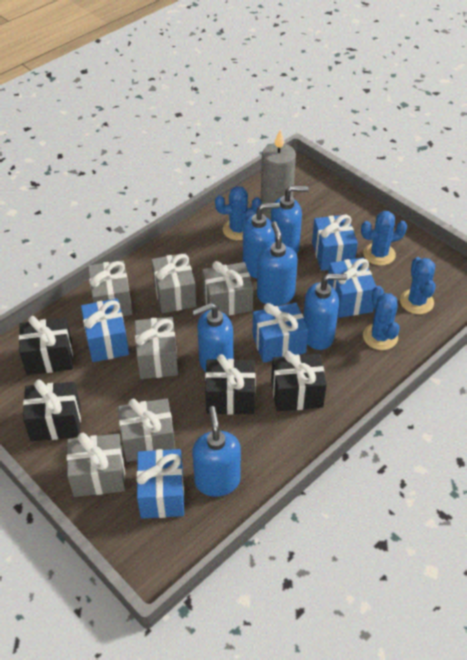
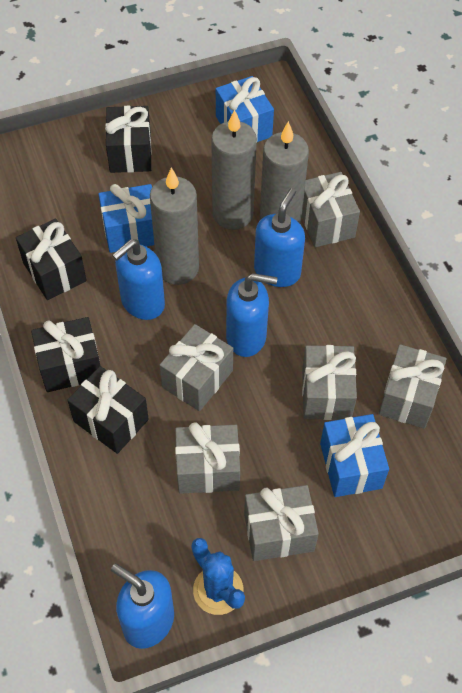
blue cactus: [215,186,262,240] [361,211,407,266] [363,286,400,350] [400,257,436,314] = 4 -> [191,538,245,615] = 1
blue gift: [81,298,129,362] [136,449,184,519] [252,303,308,363] [312,215,358,271] [327,258,376,318] = 5 -> [99,184,154,253] [216,76,274,142] [320,414,389,497] = 3
blue soap dispenser: [192,303,233,372] [192,406,241,497] [243,203,280,278] [257,221,298,306] [271,186,309,254] [303,274,347,350] = 6 -> [111,563,174,649] [112,239,165,320] [226,273,277,357] [254,188,305,287] = 4
grey candle: [261,130,296,221] = 1 -> [150,167,199,285] [211,109,257,230] [260,121,309,225] = 3

